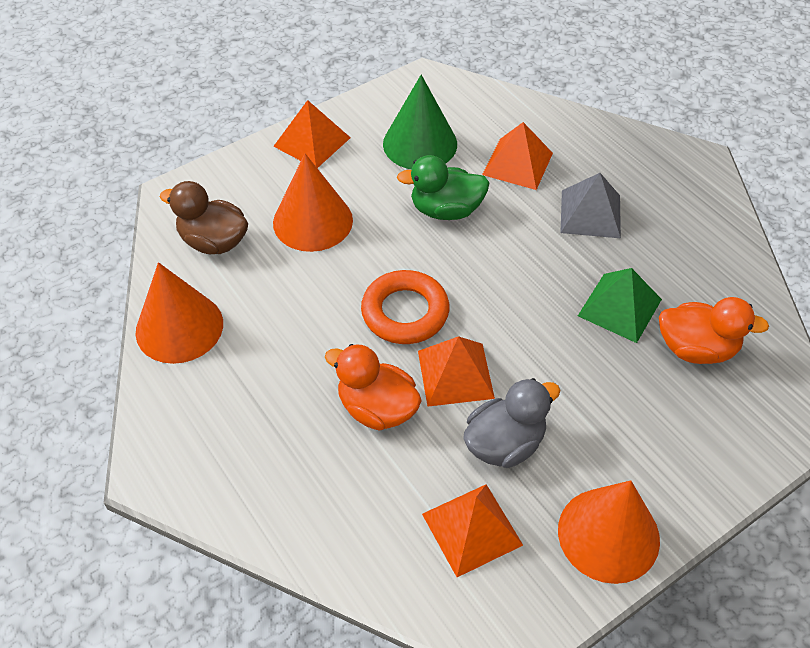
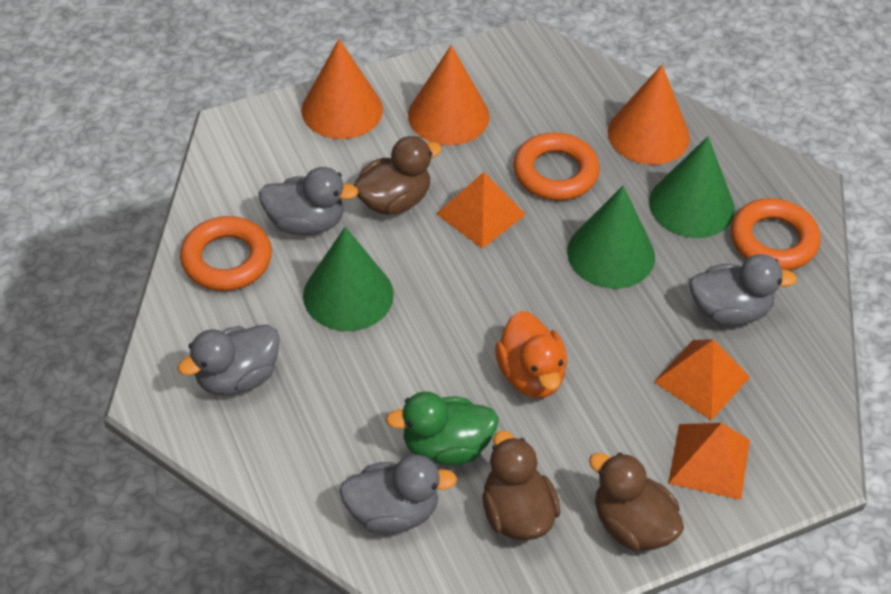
brown duck: [160,181,248,254] = 1 -> [354,136,442,215] [482,431,560,540] [589,452,684,551] = 3
green cone: [383,75,457,169] = 1 -> [303,227,394,331] [567,186,655,289] [649,136,735,238] = 3
green pyramid: [578,268,662,343] = 1 -> none = 0
grey duck: [463,378,561,468] = 1 -> [178,324,280,395] [259,167,359,235] [339,455,457,534] [689,254,797,326] = 4
grey pyramid: [560,173,621,238] = 1 -> none = 0
orange duck: [325,344,422,431] [659,297,769,364] = 2 -> [495,311,567,398] = 1
orange pyramid: [273,100,351,168] [418,336,495,407] [422,484,523,577] [482,122,553,190] = 4 -> [436,172,526,249] [654,339,750,421] [668,423,750,500] = 3
orange ring: [361,270,449,344] = 1 -> [180,216,272,291] [513,132,600,201] [731,198,821,270] = 3

